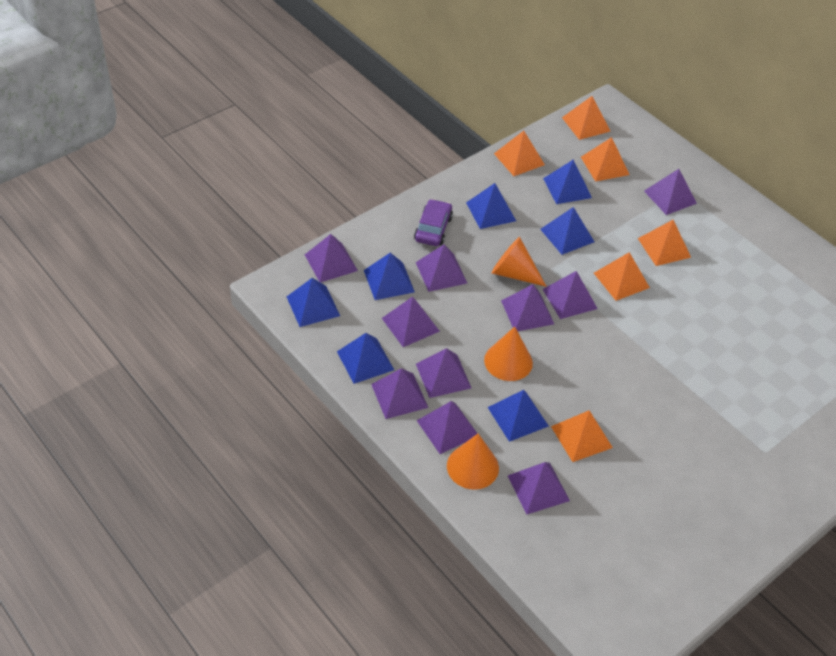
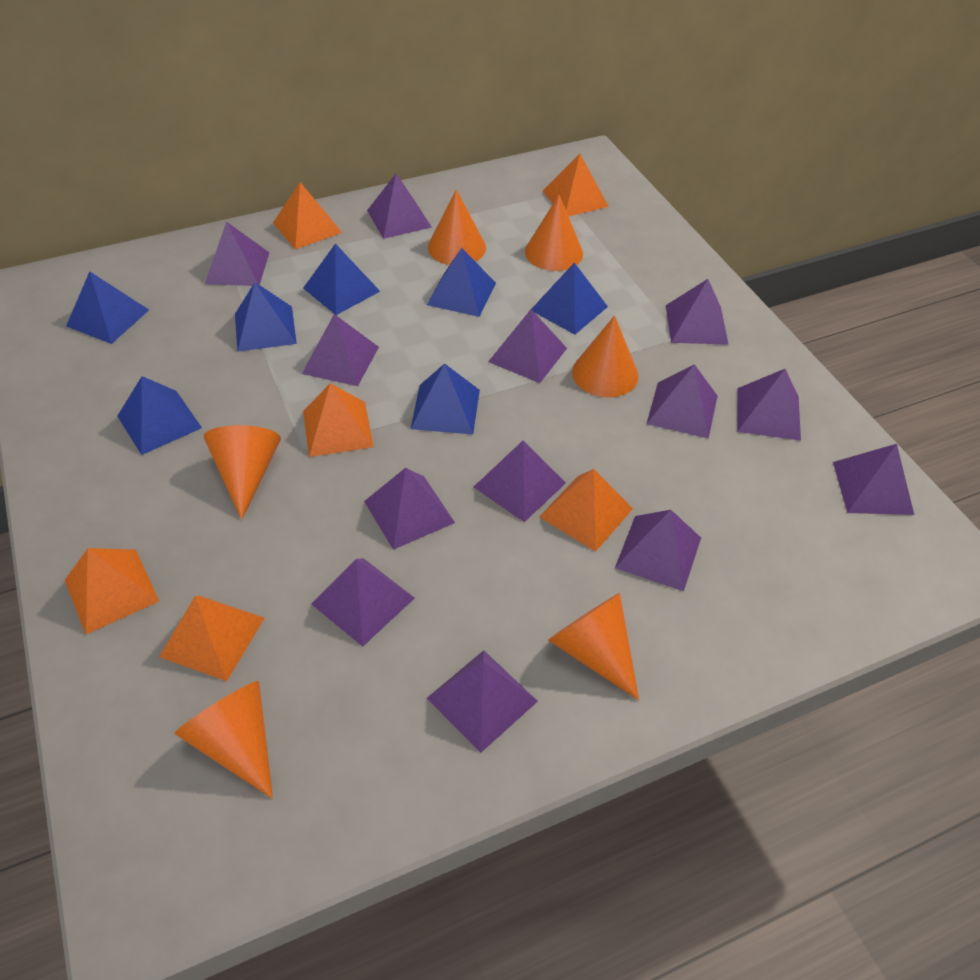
orange cone: [447,434,499,490] [484,327,533,381] [491,237,547,287] = 3 -> [174,681,273,798] [204,425,281,520] [428,189,486,265] [525,195,583,271] [548,593,639,700] [572,316,639,397] = 6
purple car: [414,199,453,246] = 1 -> none = 0
purple pyramid: [305,234,358,283] [371,368,428,419] [382,296,440,347] [416,244,467,292] [416,348,471,398] [416,401,478,454] [501,284,554,331] [508,462,570,515] [542,271,598,319] [644,169,697,215] = 10 -> [205,222,270,286] [302,314,379,386] [311,558,415,647] [364,468,455,550] [367,174,432,239] [427,650,538,753] [474,441,566,522] [488,309,567,383] [615,510,701,591] [647,364,718,439] [666,279,729,345] [737,369,801,441] [833,444,914,515] = 13

